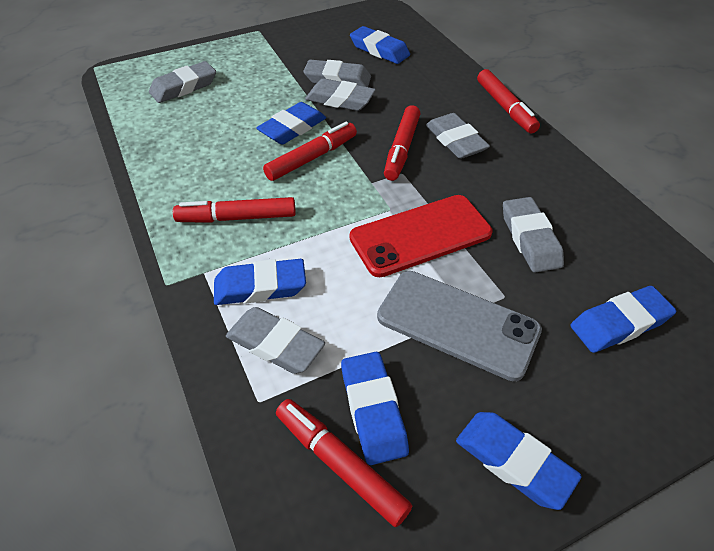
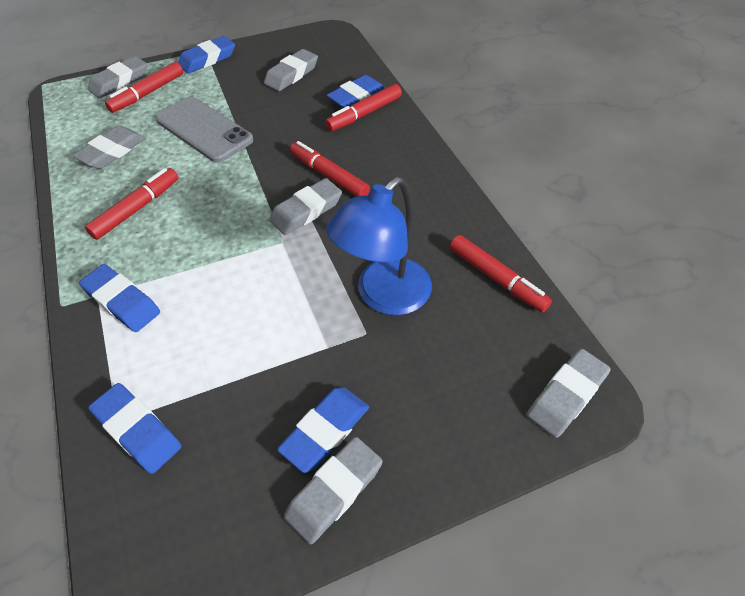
blue eraser: [214,259,306,305] [256,102,326,145] [341,352,409,465] [350,26,410,64] [456,412,582,510] [571,286,676,353] = 6 -> [79,264,160,332] [88,383,181,474] [178,36,235,73] [277,387,369,473] [327,75,385,108] = 5
blue lamp: none = 0 -> [327,177,432,315] = 1
red phone: [349,195,492,277] = 1 -> none = 0

